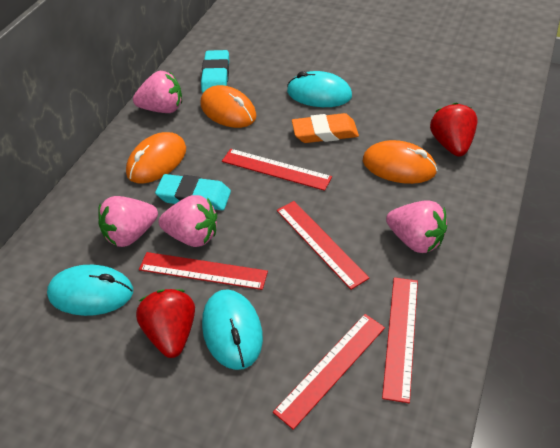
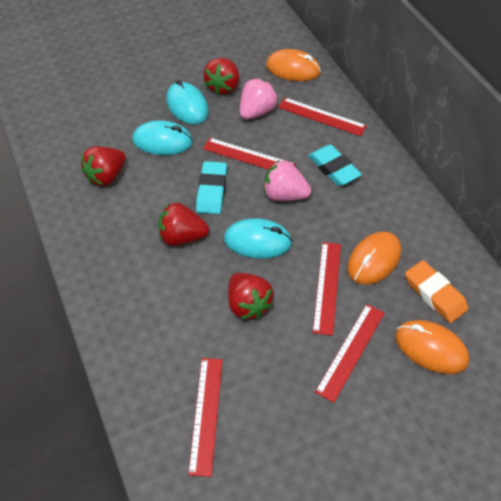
pink strawberry: [98,196,158,247] [133,71,182,113] [158,195,217,247] [386,200,447,253] = 4 -> [240,79,278,120] [264,160,311,201] = 2
red strawberry: [136,289,195,358] [430,103,478,157] = 2 -> [81,146,126,186] [158,203,209,246] [203,58,239,95] [228,273,273,319] = 4

